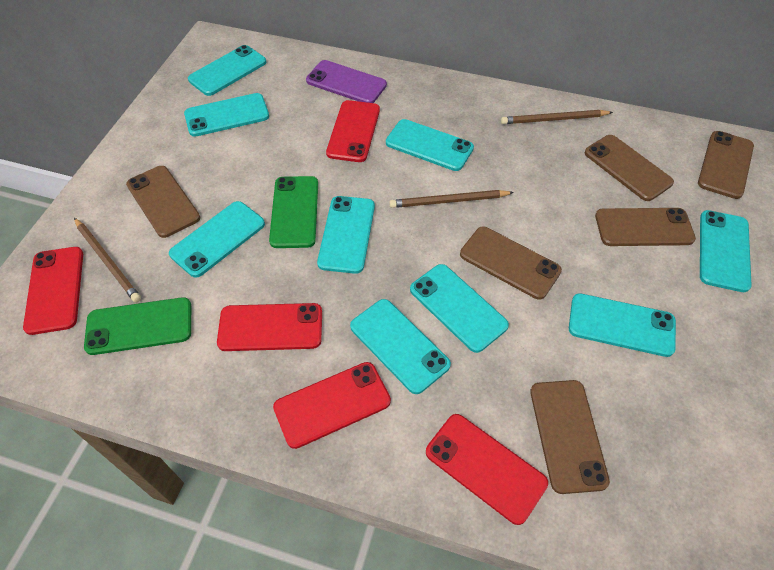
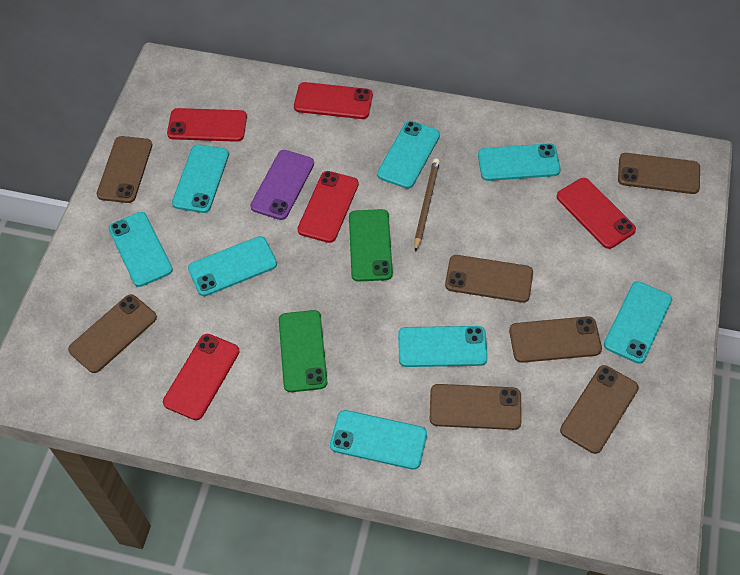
brown pencil: [74,218,141,302] [389,190,514,208] [501,110,613,124] = 3 -> [414,158,440,252] = 1
brown phone: [126,166,200,238] [460,226,562,300] [530,380,610,494] [585,135,674,201] [595,208,696,246] [698,131,754,199] = 6 -> [68,294,157,373] [97,136,152,203] [430,384,522,430] [445,255,533,303] [509,316,602,363] [560,365,639,454] [618,153,700,194] = 7
turquoise phone: [169,201,265,278] [184,93,269,137] [188,45,266,96] [317,196,375,274] [350,299,451,394] [386,119,474,171] [410,264,509,353] [569,293,676,357] [700,210,752,292] = 9 -> [109,212,173,287] [172,144,229,213] [188,236,277,296] [330,410,427,469] [377,121,440,189] [398,326,488,367] [478,143,561,181] [604,281,672,364] = 8

